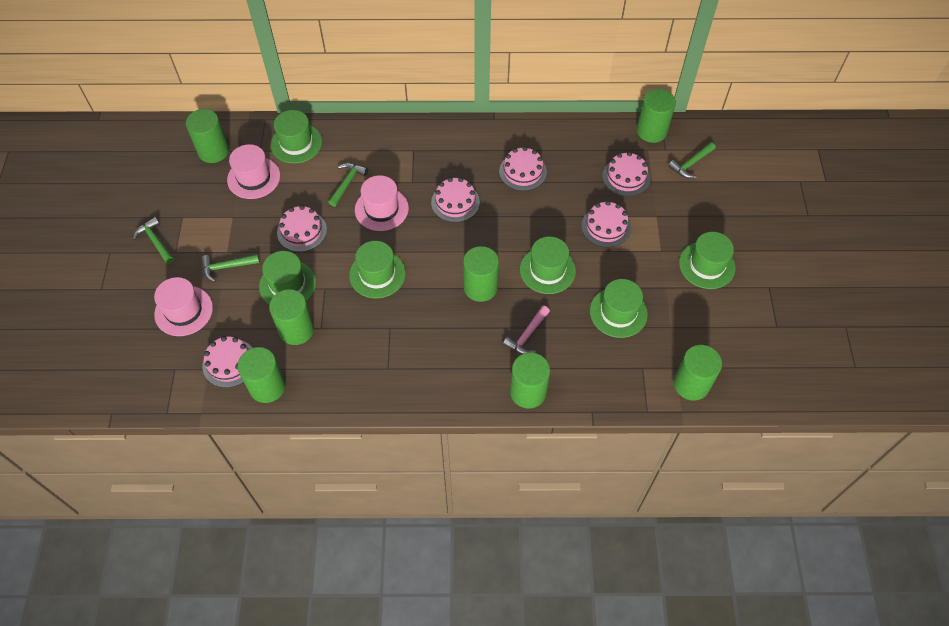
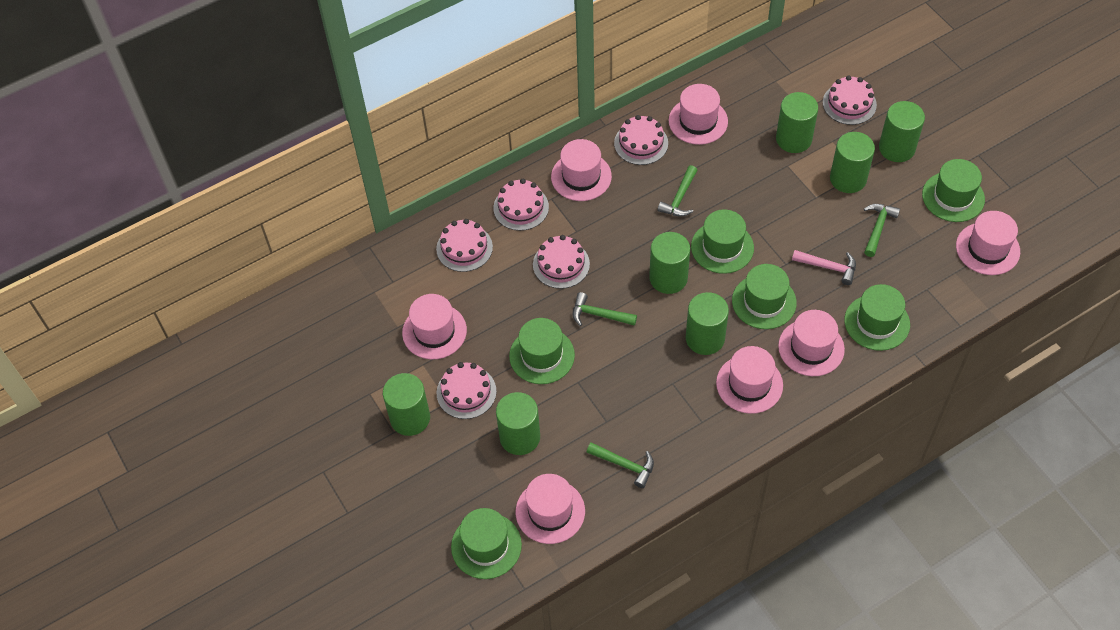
pink hat: [154,277,213,336] [227,144,280,199] [355,175,409,231] = 3 -> [402,294,467,359] [516,474,585,544] [551,139,612,201] [669,84,728,145] [716,346,783,414] [778,310,845,376] [956,211,1020,275] = 7

